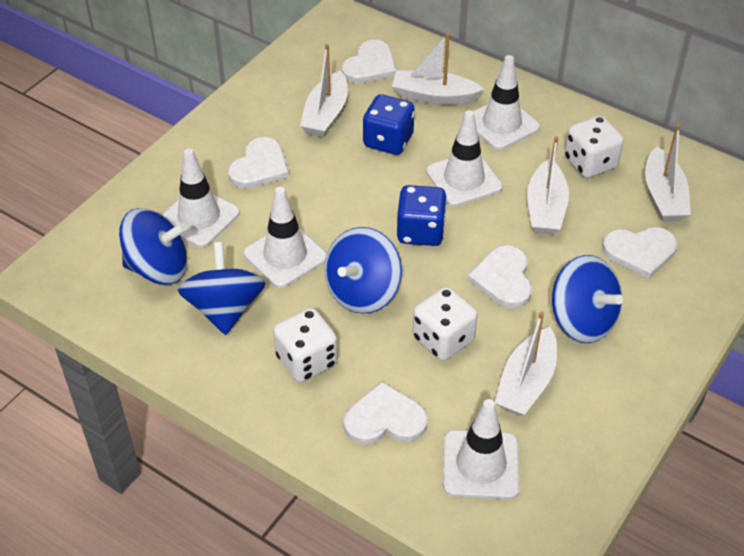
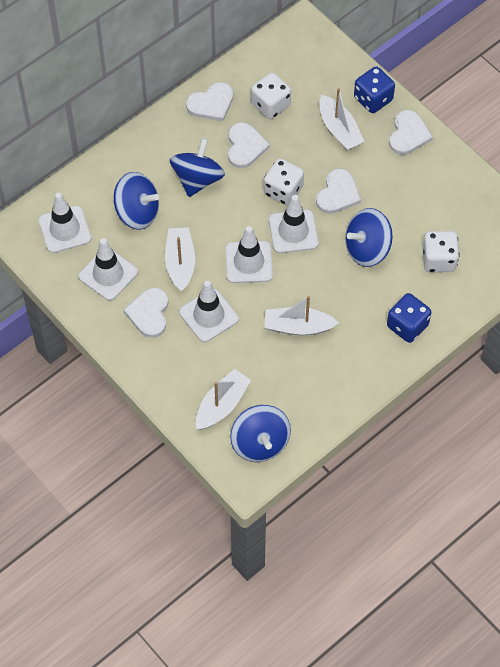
white boat: [300,44,348,137] [392,33,484,105] [495,311,557,416] [527,136,569,235] [645,124,691,222] = 5 -> [165,227,195,291] [196,369,251,430] [264,296,339,336] [319,88,364,150] = 4

